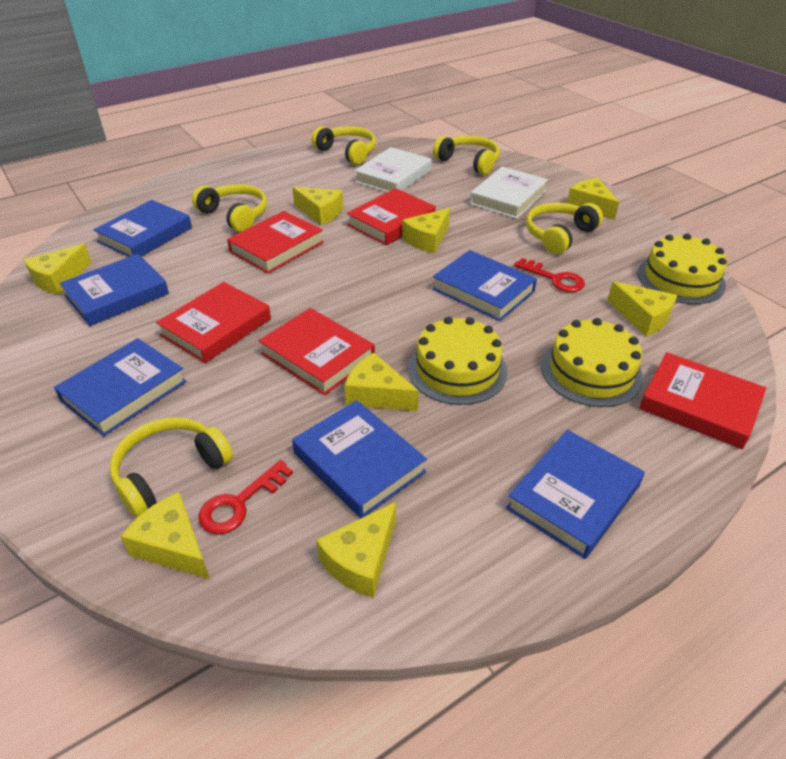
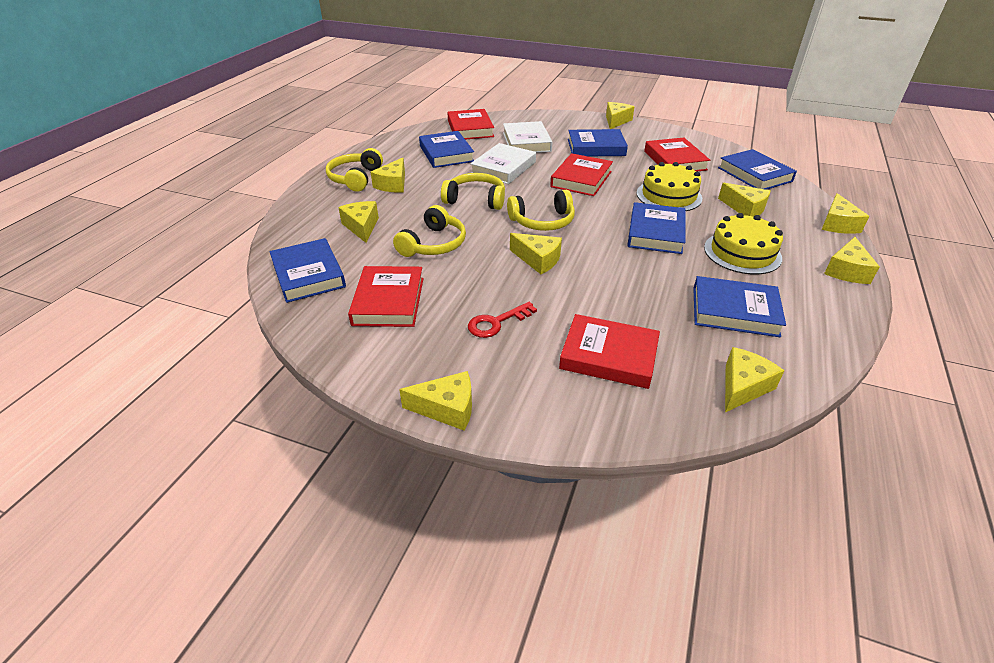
red key: [198,460,293,534] [514,258,585,292] = 2 -> [468,302,537,338] = 1
yellow cake: [408,317,508,405] [541,318,643,407] [637,234,727,304] = 3 -> [637,162,702,211] [704,213,783,274] = 2
yellow cheese: [24,244,92,295] [120,492,210,579] [292,187,343,225] [316,502,396,598] [345,352,419,411] [402,208,450,253] [567,178,619,220] [607,281,677,336] = 8 -> [338,201,379,243] [371,158,405,193] [399,371,472,431] [510,233,562,274] [606,102,635,129] [718,183,771,217] [725,347,784,412] [822,193,869,234] [824,237,880,284] = 9
yellow headphones: [110,417,233,518] [192,184,267,232] [312,126,376,165] [433,135,500,175] [526,202,603,254] = 5 -> [326,148,383,192] [393,205,466,257] [441,173,505,210] [507,190,575,231] = 4

